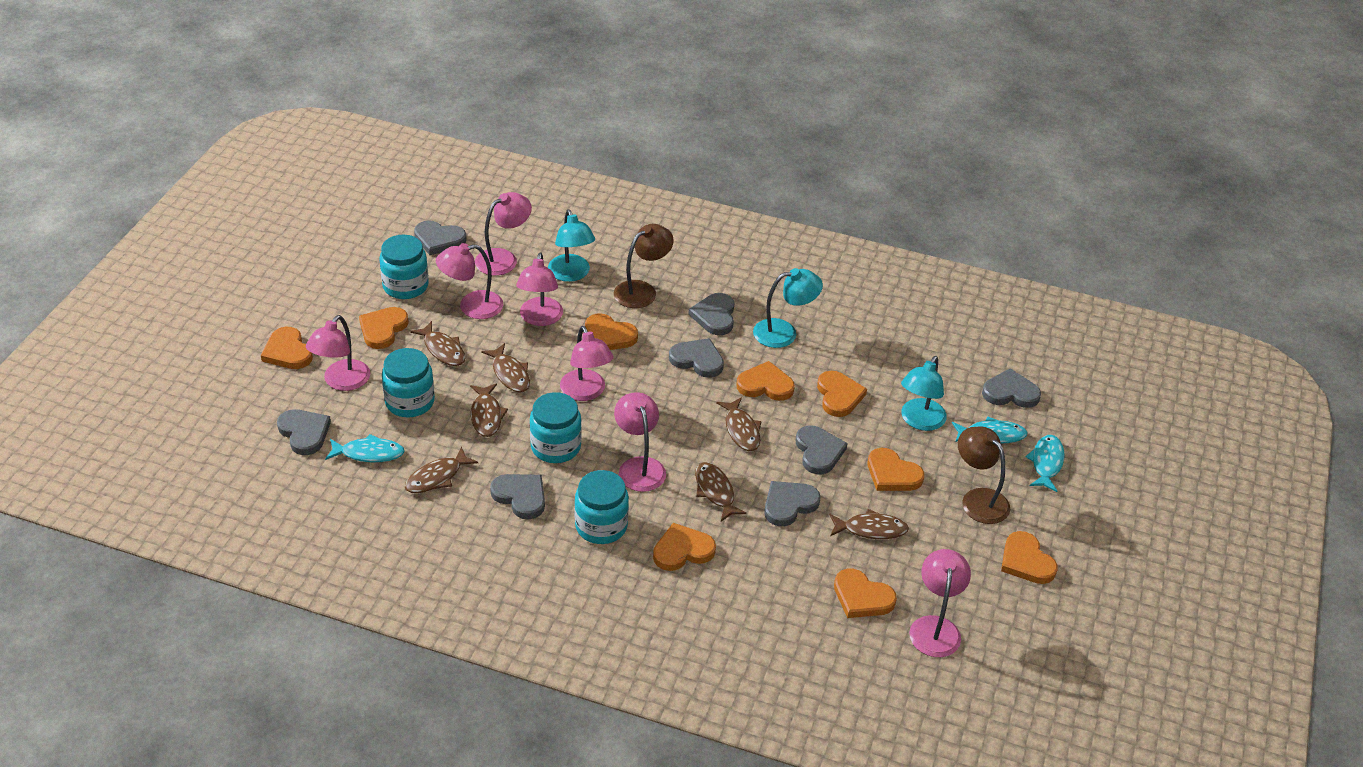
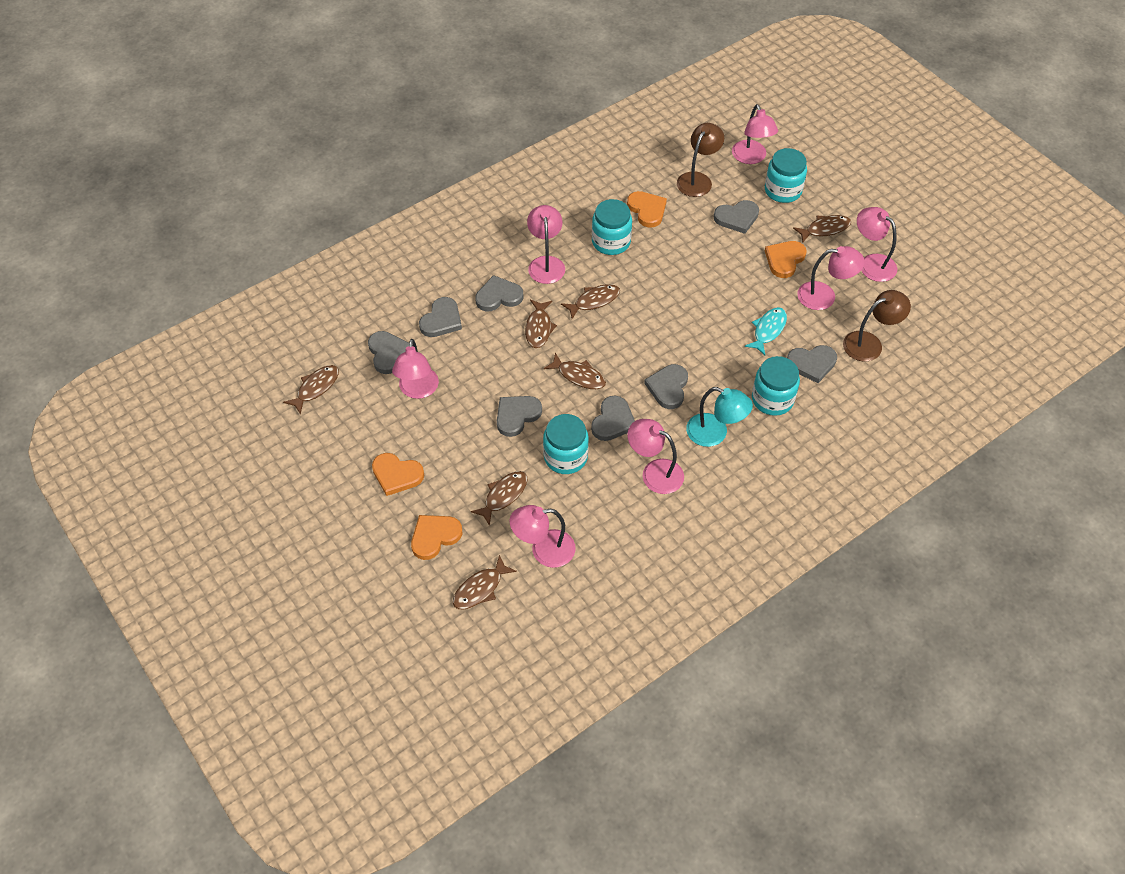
orange heart: [261,327,313,369] [359,307,409,349] [585,313,638,350] [653,523,716,571] [736,361,795,401] [817,371,867,417] [834,569,897,618] [868,448,924,491] [1001,531,1057,584] = 9 -> [372,453,424,496] [411,515,462,560] [627,191,667,228] [765,241,807,278] = 4
turquoise fish: [325,434,405,462] [952,416,1028,443] [1026,435,1064,492] = 3 -> [745,307,787,355] = 1
turquoise lamp: [548,209,595,282] [753,268,823,348] [901,356,947,431] = 3 -> [686,387,753,447] = 1

